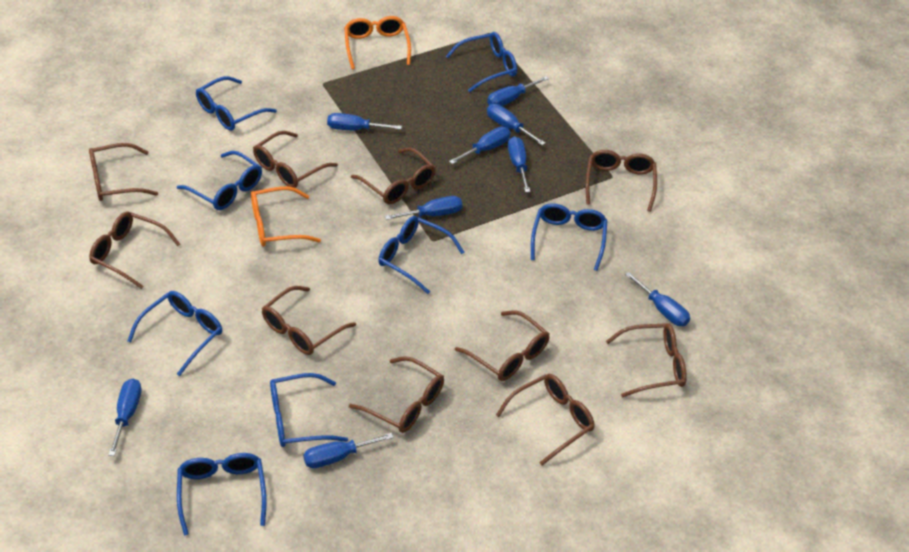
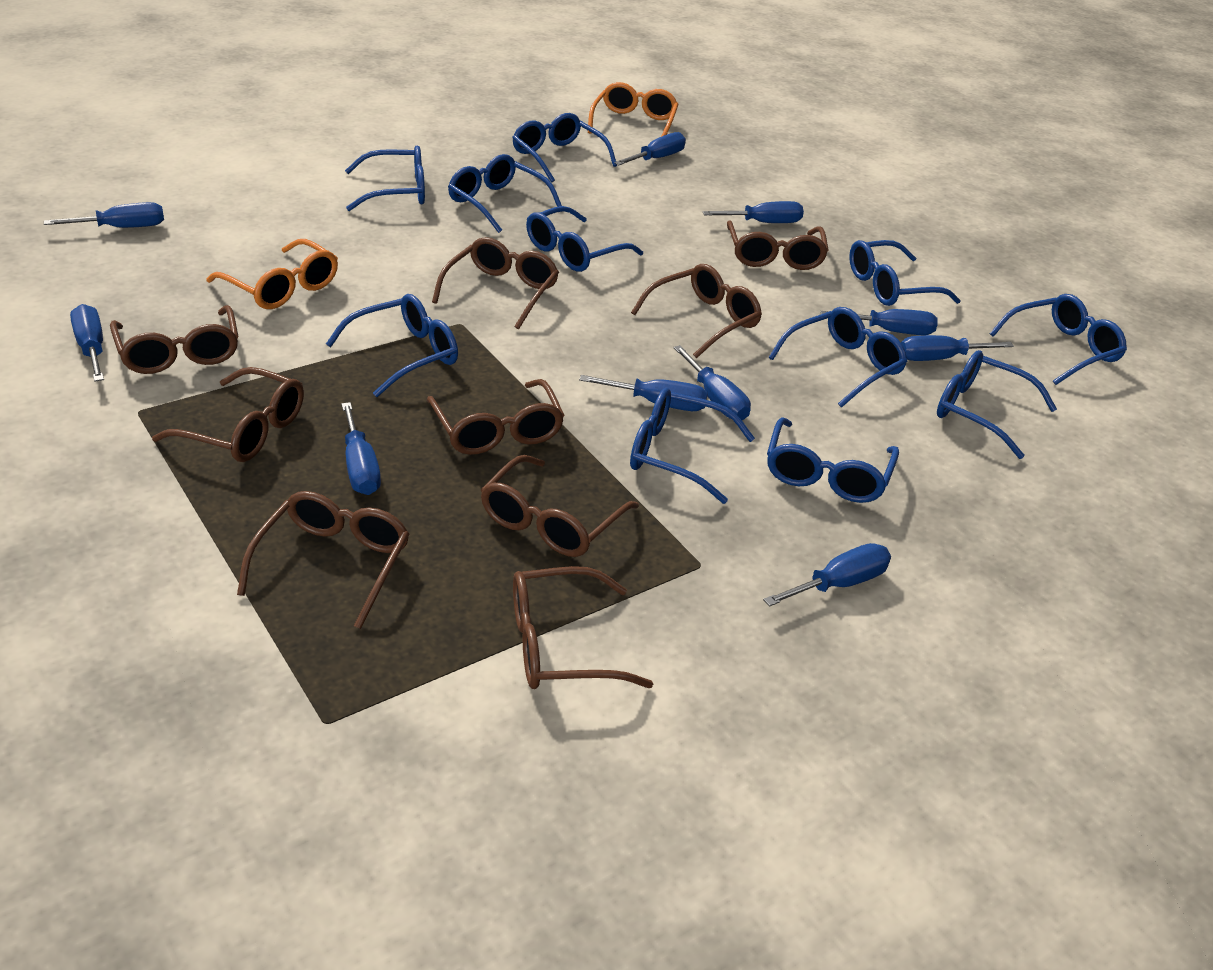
blue glasses: [128,291,222,376] [177,151,262,210] [177,453,267,536] [196,76,277,131] [270,373,348,447] [378,216,464,294] [446,32,517,92] [531,203,608,271] = 8 -> [326,294,458,397] [345,146,425,211] [448,154,562,233] [512,113,617,183] [526,206,643,272] [630,388,755,504] [767,417,899,503] [768,307,908,408] [849,240,961,306] [937,350,1057,459] [990,294,1127,385] = 11
blue screwdriver: [108,379,142,456] [303,433,394,468] [327,113,402,130] [385,196,462,220] [449,127,511,164] [487,76,549,106] [487,104,545,145] [508,136,530,193] [625,272,690,326] = 9 -> [44,202,164,228] [70,304,104,382] [342,402,381,495] [579,375,708,411] [615,132,686,165] [673,345,751,420] [703,201,804,223] [763,543,891,607] [820,309,938,335] [901,335,1014,361] = 10
brown glasses: [89,143,158,201] [89,212,180,289] [253,131,338,188] [262,286,356,355] [349,356,444,433] [351,147,436,204] [455,310,550,381] [496,374,595,466] [586,150,657,212] [606,323,687,397] = 10 -> [110,305,238,374] [152,367,304,462] [237,491,409,629] [427,379,564,455] [432,237,559,329] [481,455,639,557] [513,566,653,689] [631,264,762,358] [727,220,829,270] = 9

